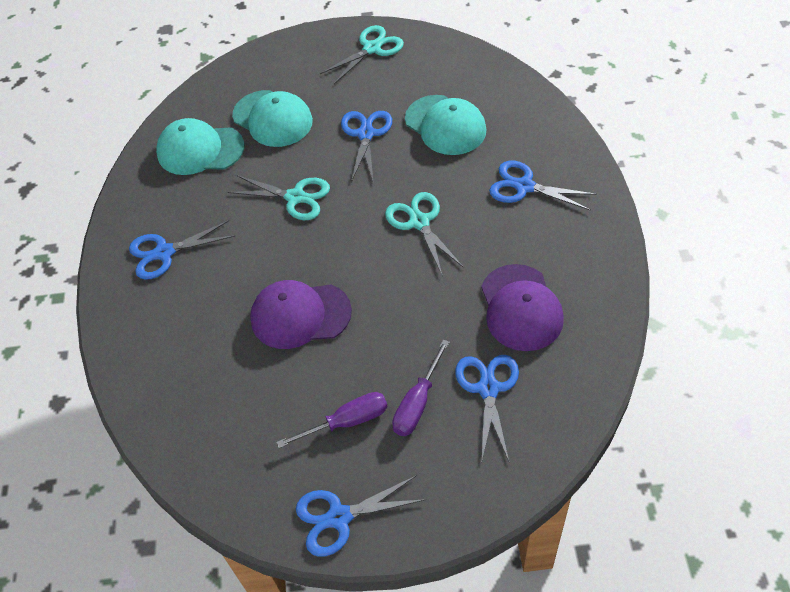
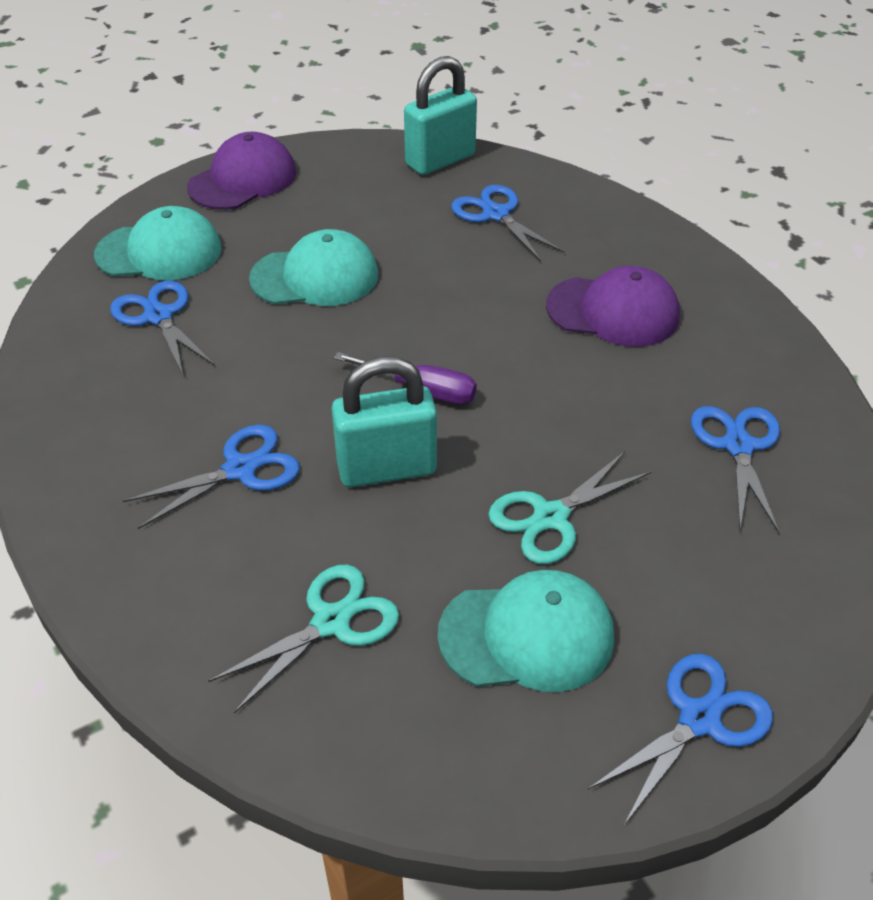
purple screwdriver: [277,392,387,448] [392,339,450,436] = 2 -> [334,352,477,404] = 1
turquoise padlock: none = 0 -> [331,356,437,487] [404,56,477,175] = 2
turquoise scissors: [228,175,330,220] [320,25,404,84] [385,192,464,274] = 3 -> [208,565,399,713] [488,451,652,564] = 2

